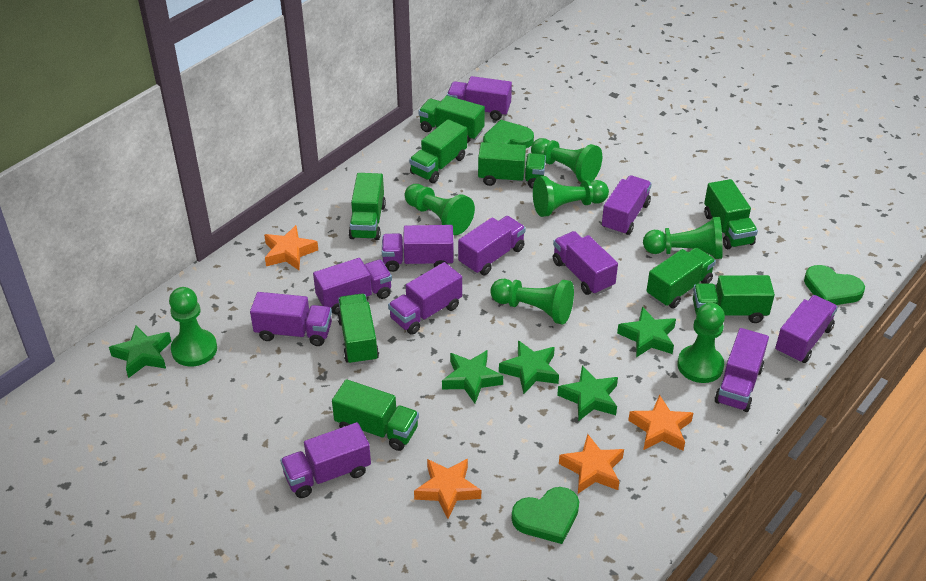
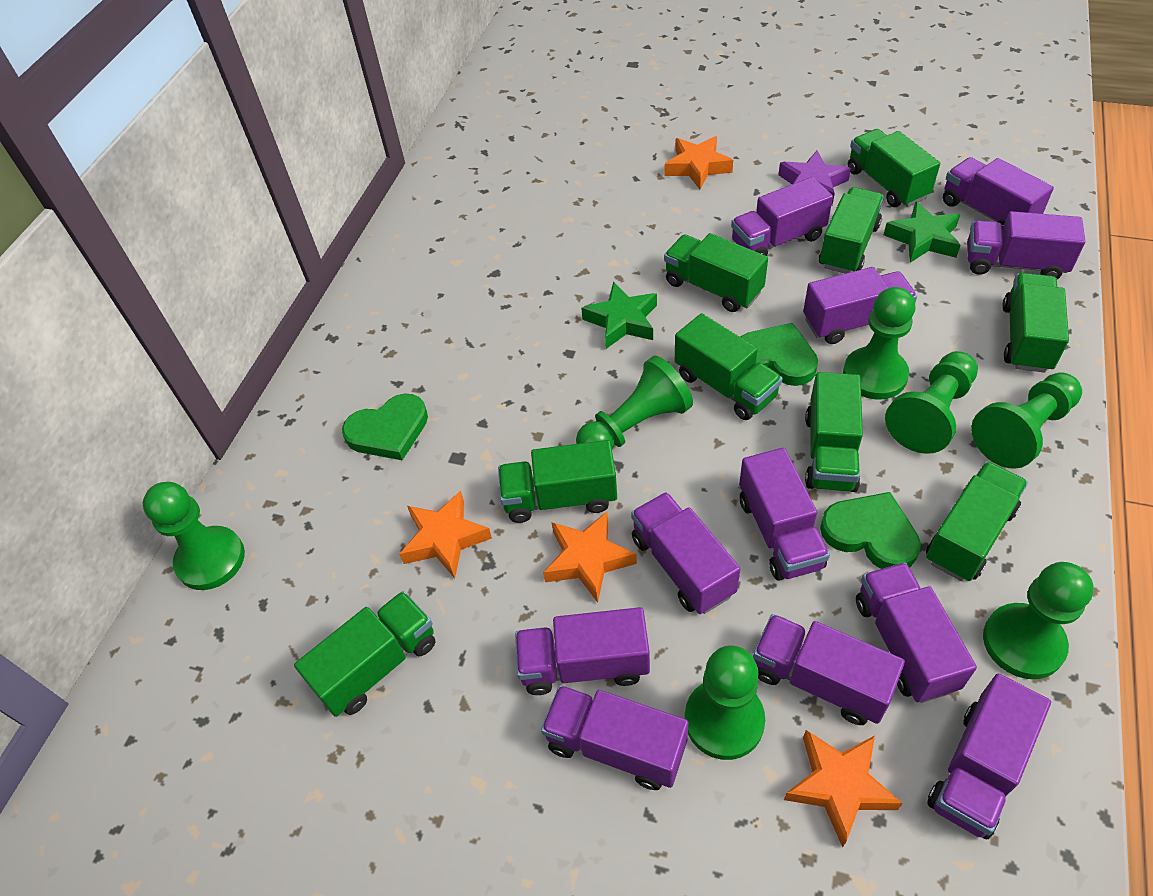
green star: [109,326,171,378] [442,350,503,403] [499,340,559,394] [557,366,618,421] [617,307,676,358] = 5 -> [581,282,657,349] [884,201,961,263] = 2
purple star: none = 0 -> [779,151,851,206] = 1

